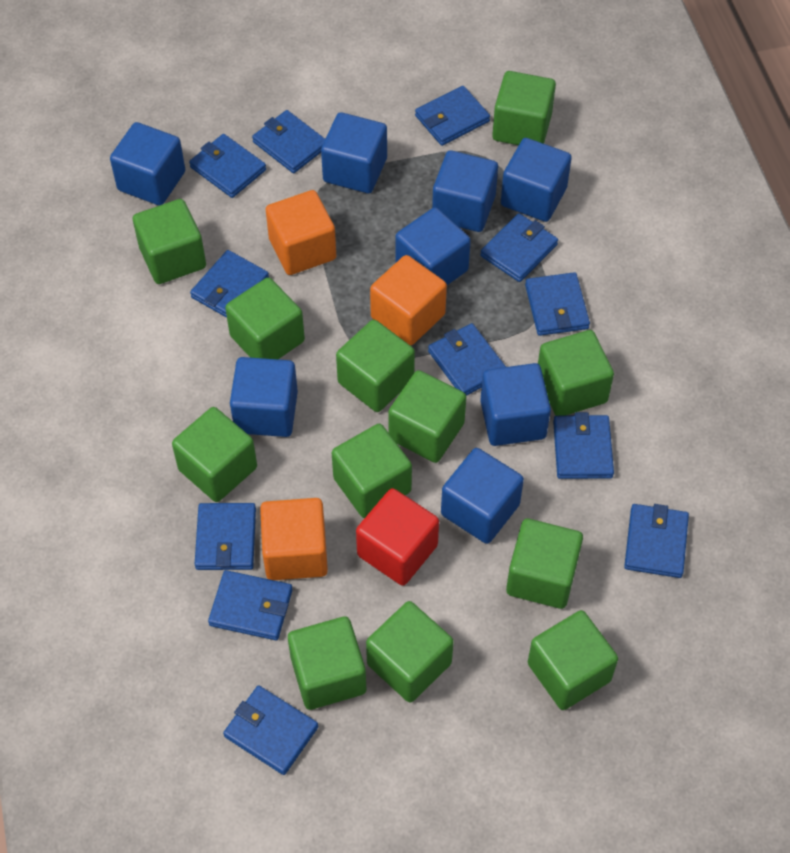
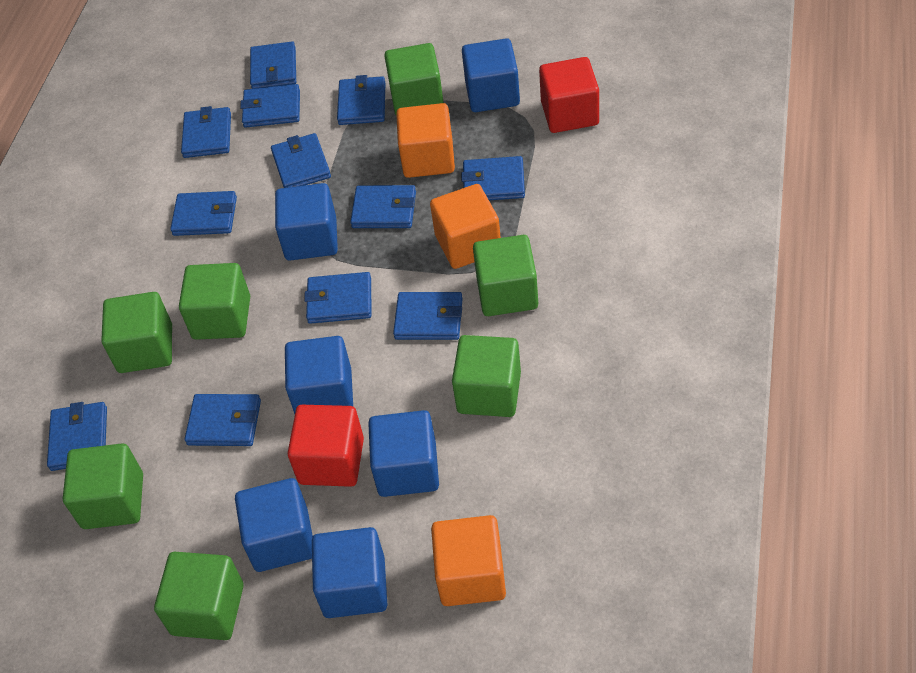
blue cube: [110,122,185,206] [230,357,298,437] [321,112,387,193] [395,207,471,285] [432,150,498,232] [441,448,524,544] [480,363,551,446] [501,138,572,222] = 8 -> [235,478,313,572] [275,183,338,260] [285,336,353,414] [312,527,387,618] [368,410,439,497] [462,38,520,112] = 6
green cube: [133,199,206,284] [172,407,257,502] [225,278,305,359] [288,616,366,710] [332,424,412,518] [336,320,415,412] [366,601,454,702] [388,370,466,463] [492,71,556,145] [506,519,583,609] [528,610,618,710] [538,330,614,416] = 12 -> [63,443,143,529] [101,292,172,373] [154,552,244,640] [179,263,250,340] [384,43,444,115] [452,335,521,417] [473,235,538,316] = 7
red cube: [356,488,439,586] = 1 -> [287,405,364,487] [539,57,599,133] = 2

